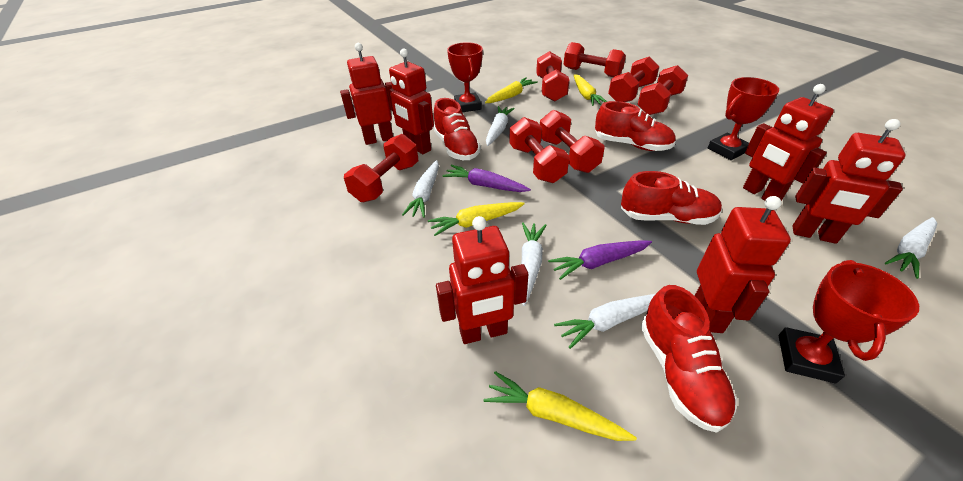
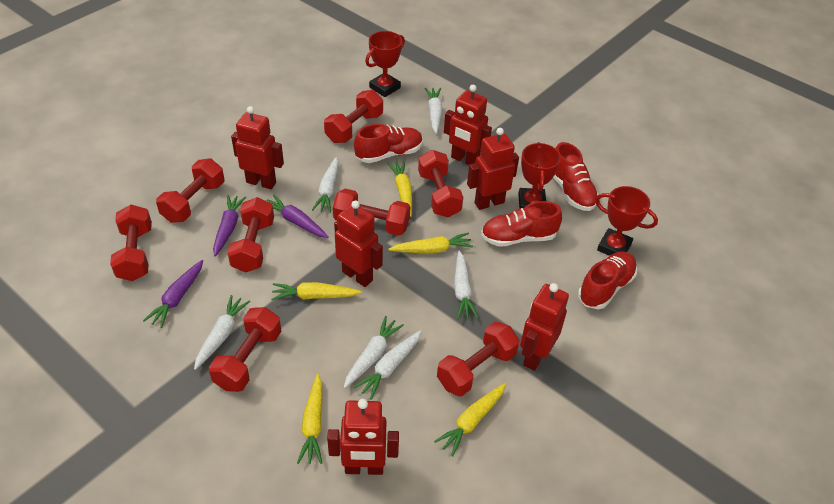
purple carrot: [442,165,531,192] [548,240,652,280] = 2 -> [143,260,203,328] [213,195,246,256] [267,194,329,238] = 3
red dumbbell: [344,134,418,202] [509,117,570,183] [536,51,570,102] [540,110,604,173] [564,42,626,77] [608,56,659,102] [637,65,688,115] = 7 -> [110,205,152,281] [156,158,224,223] [209,307,281,392] [227,197,274,273] [324,90,383,143] [333,189,411,236] [418,150,463,218] [437,322,520,396] = 8
white carrot: [402,160,439,218] [486,106,515,146] [521,222,547,306] [554,294,655,349] [885,217,938,279] = 5 -> [194,295,250,370] [312,157,339,213] [344,316,404,388] [354,330,422,400] [425,88,442,134] [454,250,479,319] = 6
yellow carrot: [428,202,525,236] [483,371,637,441] [485,78,538,103] [574,74,607,106] = 4 -> [271,282,362,300] [297,374,322,464] [387,161,412,217] [388,232,473,253] [434,383,506,456] = 5

